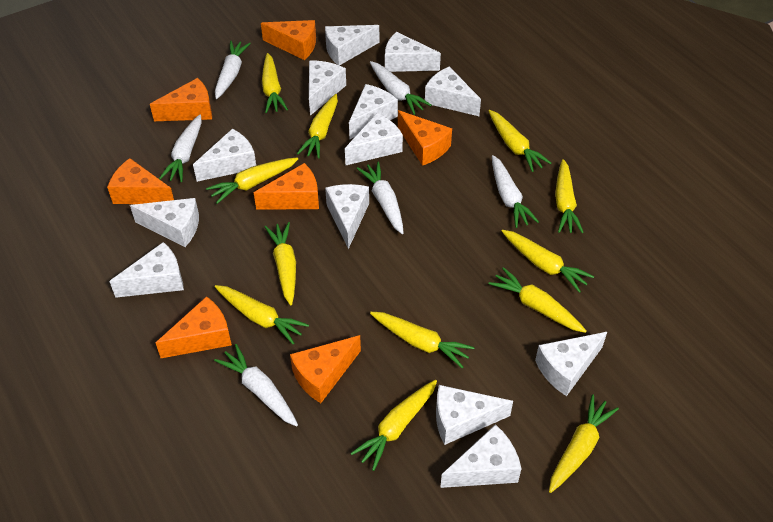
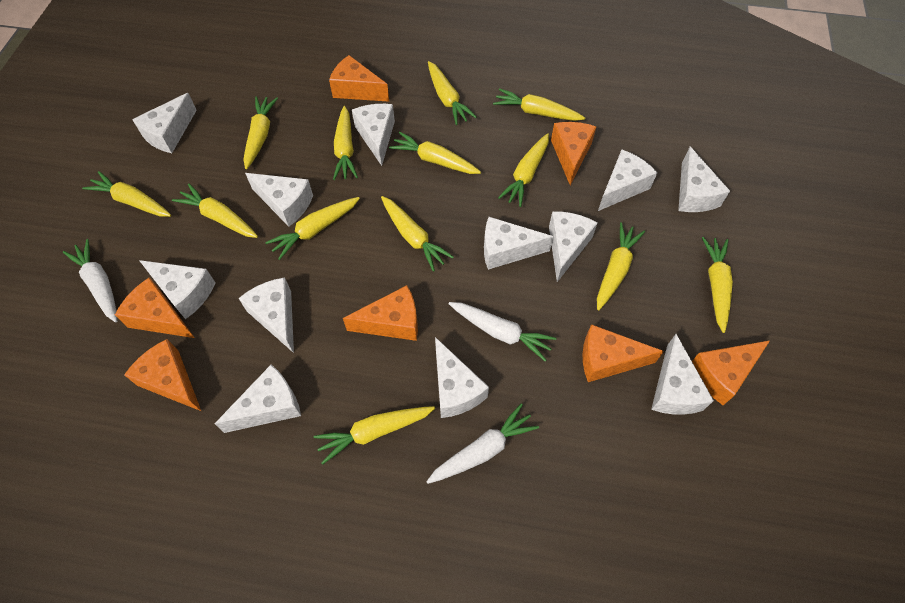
white carrot: [159,114,202,182] [214,344,298,427] [215,41,251,99] [357,161,404,234] [370,61,432,115] [492,155,539,228] = 6 -> [63,239,117,322] [426,403,539,484] [449,302,556,361] = 3
white cheese: [109,242,184,298] [130,198,199,247] [193,129,256,182] [309,61,346,116] [325,25,379,65] [325,184,369,249] [345,113,403,166] [349,84,398,139] [385,32,441,72] [425,66,481,116] [436,385,513,445] [440,424,522,488] [535,332,607,396] = 13 -> [132,93,197,153] [139,260,216,319] [215,365,301,433] [239,277,294,353] [245,173,313,227] [352,104,395,166] [435,337,489,418] [484,217,553,270] [549,211,597,282] [598,150,657,211] [651,334,714,415] [678,147,730,212] = 12
yellow carrot: [206,157,298,204] [215,285,309,344] [262,53,288,113] [265,222,296,306] [297,94,338,158] [351,380,437,471] [370,312,474,368] [489,110,551,172] [489,267,587,333] [502,230,594,293] [549,394,619,493] [555,159,584,233] = 12 -> [82,171,171,217] [172,184,258,238] [244,97,278,169] [265,197,360,260] [314,406,435,465] [333,106,358,180] [381,196,454,271] [389,132,481,174] [428,61,477,125] [493,88,585,121] [498,133,549,207] [597,222,645,311] [702,237,733,333] = 13

